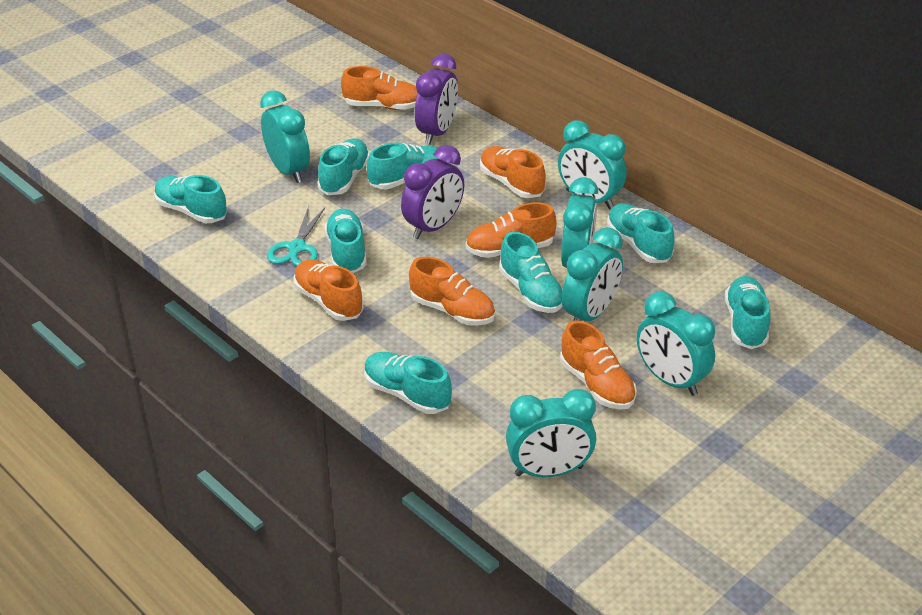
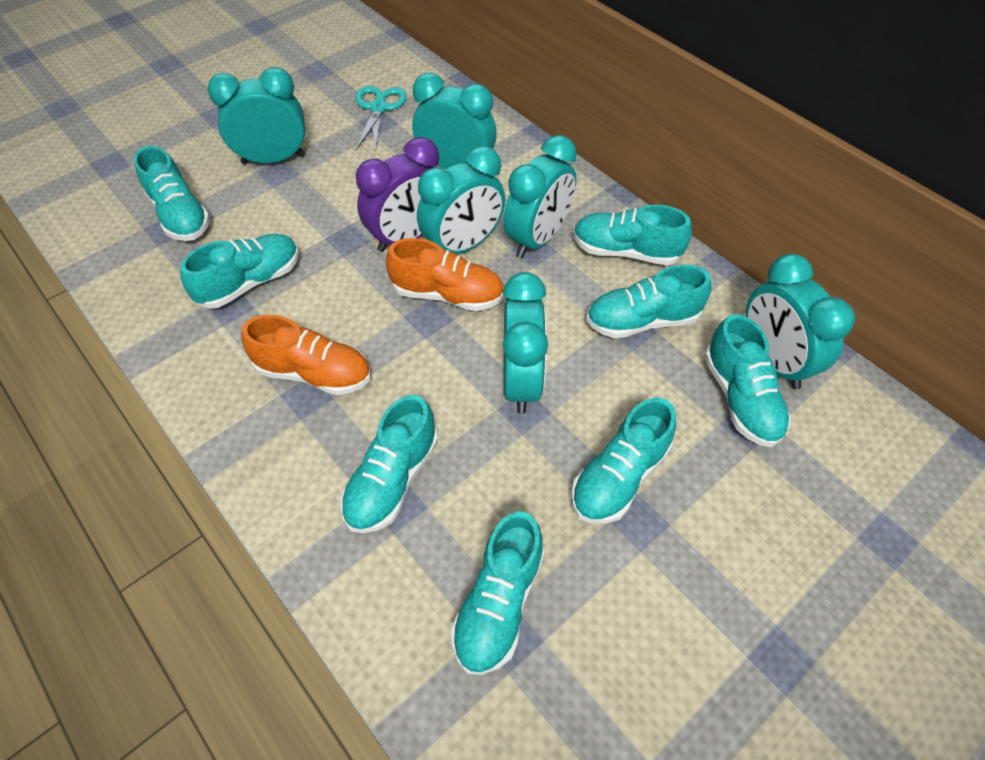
orange shoe: [294,259,363,321] [341,66,418,110] [409,257,495,326] [465,202,557,258] [480,146,546,198] [560,321,637,410] = 6 -> [241,315,371,395] [386,238,504,311] = 2
purple clock: [401,145,464,239] [415,54,458,145] = 2 -> [356,137,439,252] = 1

